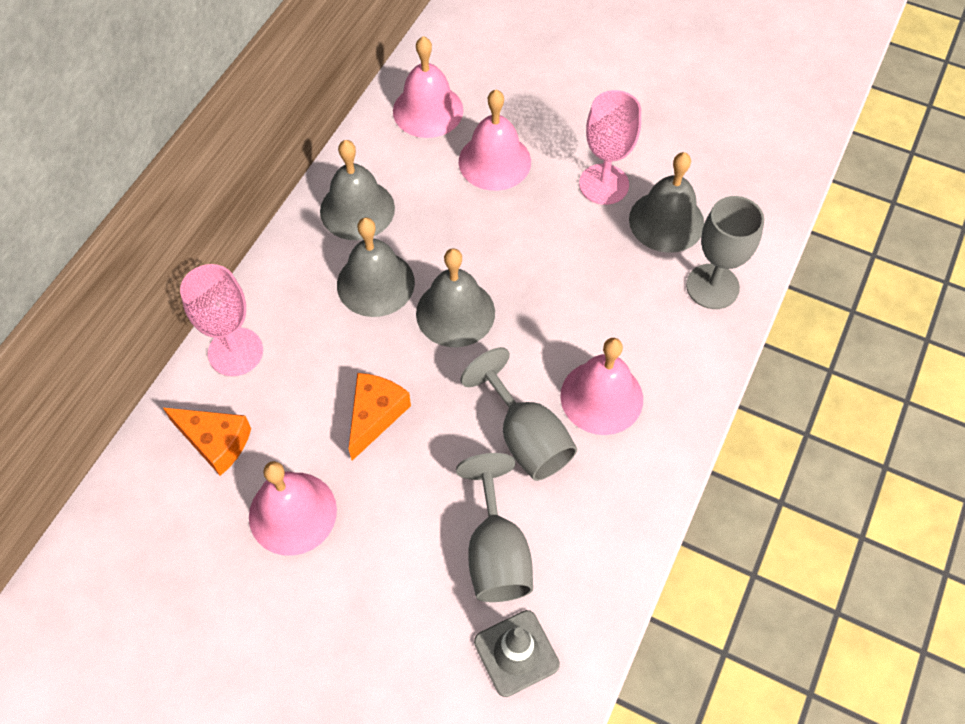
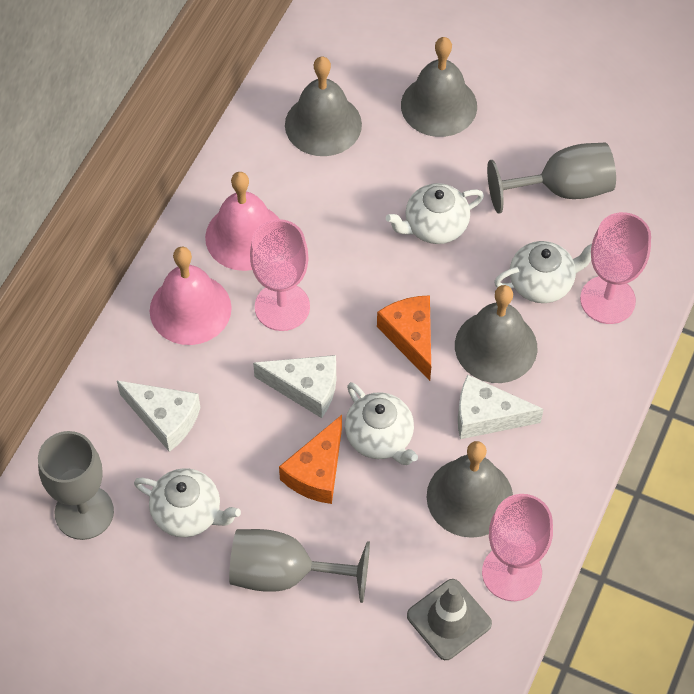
pink bell: [249,461,337,556] [393,36,463,138] [459,90,531,191] [560,338,643,435] = 4 -> [150,247,232,345] [205,172,279,271] = 2
pink goblet: [180,264,263,376] [579,90,641,205] = 2 -> [250,219,310,331] [482,494,553,601] [580,212,651,324] = 3
white cheese: none = 0 -> [117,381,201,452] [253,355,336,418] [458,375,544,439] = 3
white teapot: none = 0 -> [134,468,241,537] [345,382,418,465] [386,183,484,244] [494,241,592,303] = 4

